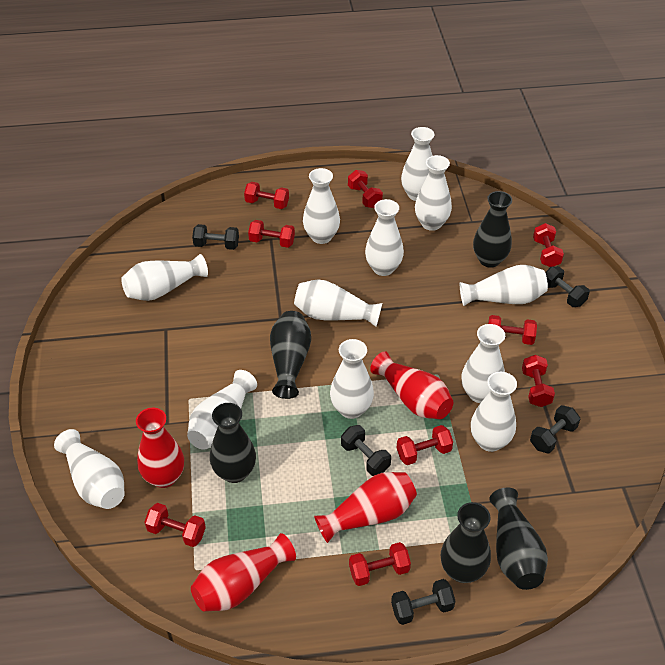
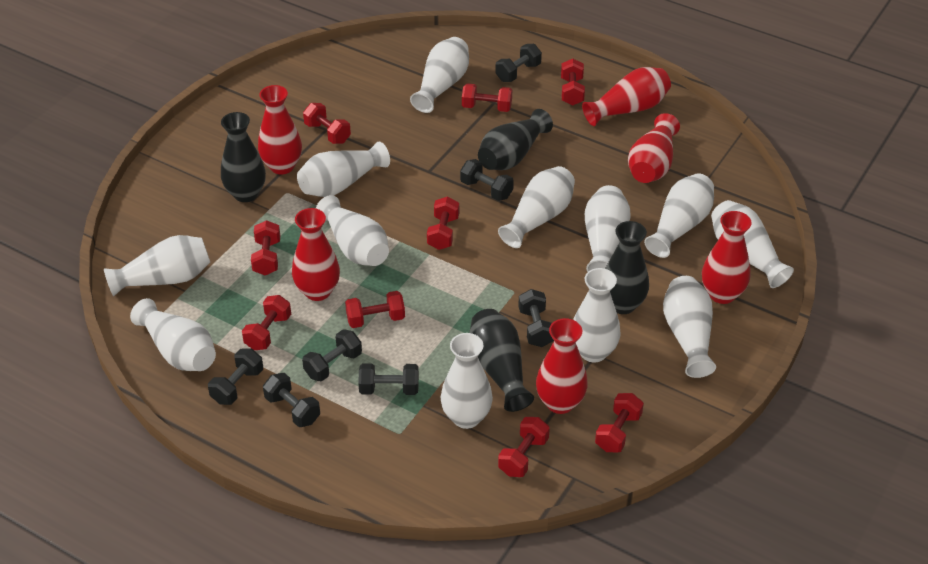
black dumbbell: [192,224,239,250] [341,425,391,476] [391,579,455,625] [530,405,580,454] [545,266,590,307] = 5 -> [208,349,263,405] [263,373,320,427] [302,329,362,382] [358,363,419,395] [460,159,514,201] [495,44,542,82] [518,289,554,347] = 7
black vase: [210,403,256,483] [270,311,311,399] [441,502,491,583] [473,191,512,268] [489,487,548,590] = 5 -> [221,112,266,202] [469,309,534,412] [478,109,553,170] [605,221,649,314] = 4
red vase: [136,408,184,488] [191,533,296,612] [314,472,417,543] [370,351,453,419] = 4 -> [258,85,302,175] [292,208,340,301] [536,318,588,414] [582,67,671,126] [628,113,680,183] [702,211,752,304] = 6

